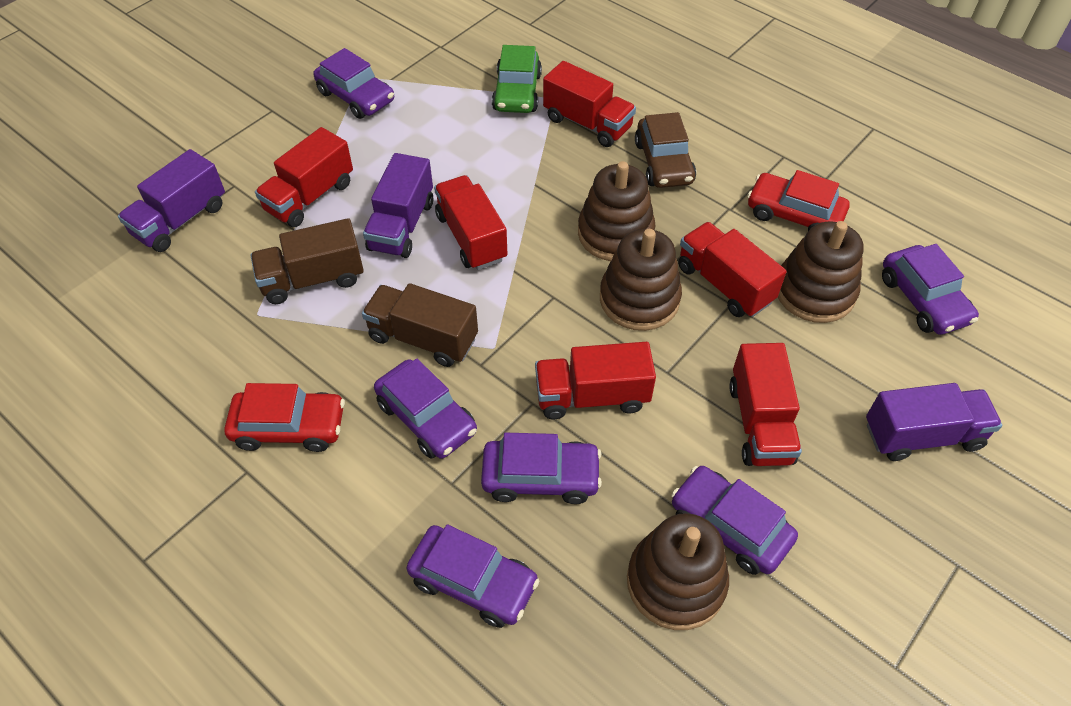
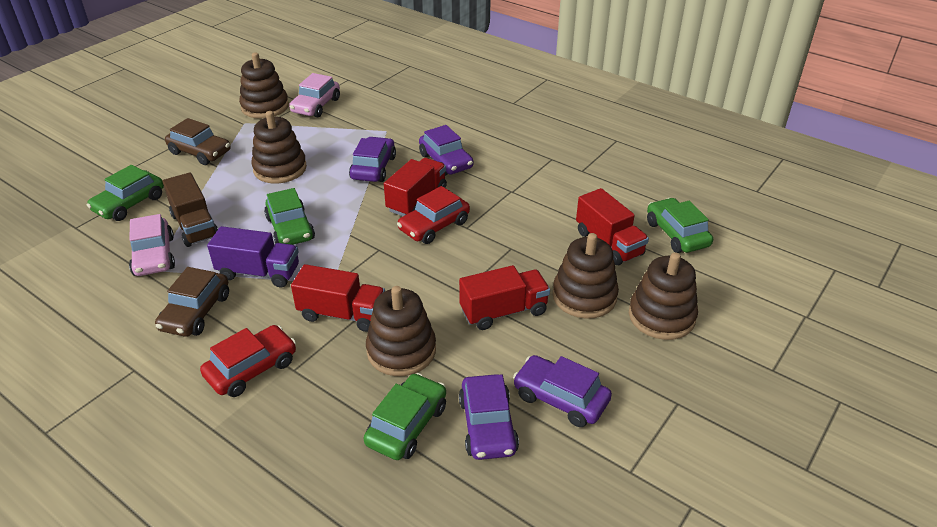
brown car: [635,112,696,188] = 1 -> [155,267,229,337] [165,118,231,165] = 2
brown stacking toy: [578,161,655,261] [600,229,682,331] [627,513,729,630] [778,221,863,323] = 4 -> [239,52,289,119] [251,111,307,183] [366,286,436,376] [552,233,619,319] [629,252,698,340] = 5
brown truck: [250,218,364,304] [362,283,478,367] = 2 -> [163,172,218,247] = 1
green car: [492,45,542,113] = 1 -> [87,165,164,221] [264,188,315,245] [364,373,446,460] [647,198,713,253] = 4
pink car: none = 0 -> [129,214,175,276] [289,73,340,117] = 2
purple car: [314,48,394,119] [374,358,477,459] [407,524,539,628] [481,433,602,504] [671,466,798,575] [882,244,979,335] = 6 -> [349,137,396,182] [419,125,473,176] [459,374,519,460] [513,355,612,427] = 4
purple truck: [118,149,225,252] [363,153,433,258] [866,383,1002,461] = 3 -> [207,226,299,287] = 1
red truck: [255,127,353,227] [434,175,507,270] [535,342,656,419] [543,61,636,147] [678,222,787,317] [729,343,802,466] = 6 -> [291,264,385,332] [384,158,447,216] [459,265,550,330] [576,188,649,265] = 4

